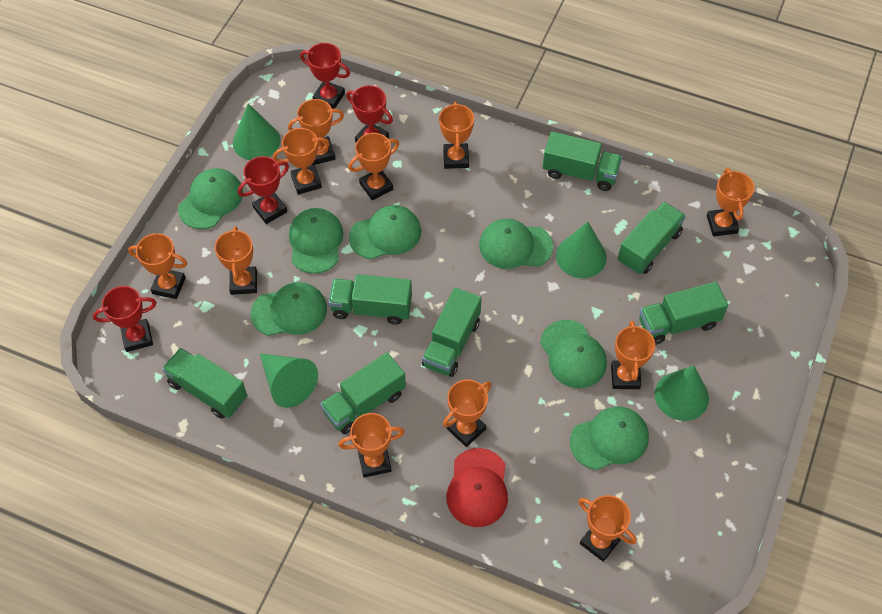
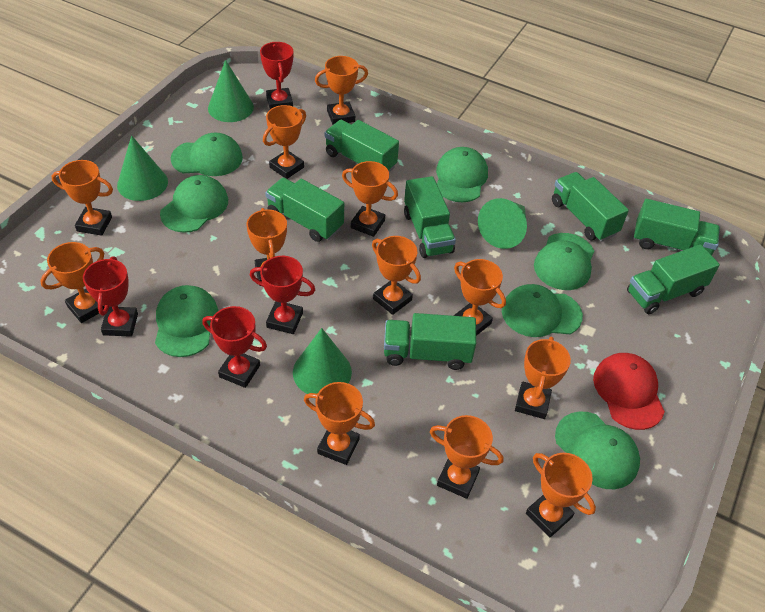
orange trophy: [128,233,187,299] [215,226,257,295] [273,128,329,195] [288,99,344,165] [338,413,405,478] [348,133,399,200] [439,102,474,169] [443,379,492,447] [578,495,636,562] [611,321,655,389] [707,168,755,236] = 11 -> [40,242,105,323] [51,160,113,236] [246,208,287,286] [263,105,306,179] [304,382,375,465] [315,56,368,125] [342,161,398,237] [372,236,421,315] [430,415,503,499] [453,259,506,336] [515,337,571,419] [526,453,596,537] = 12

